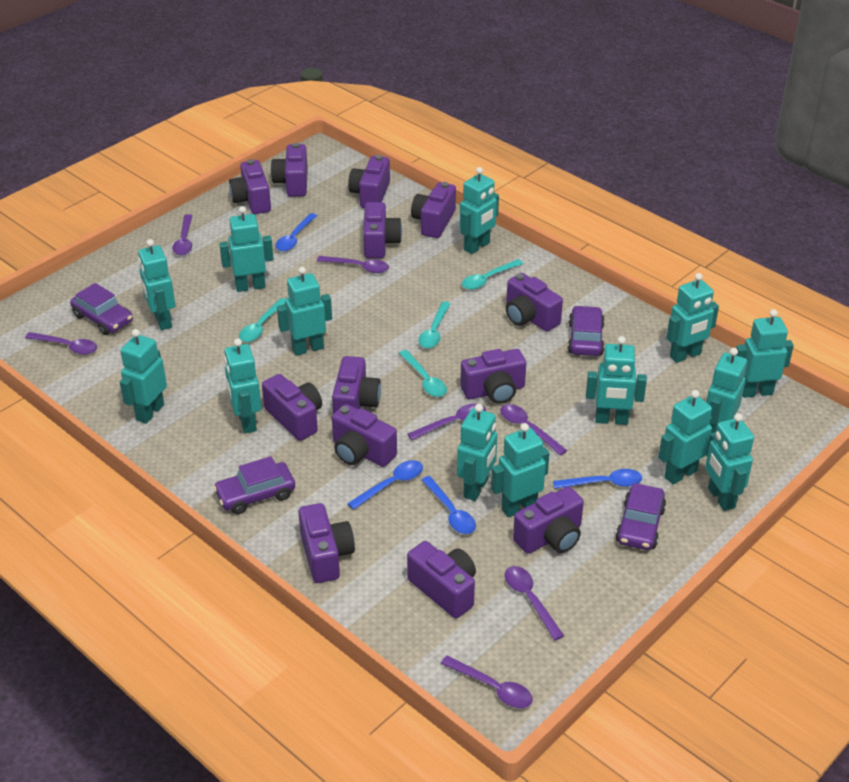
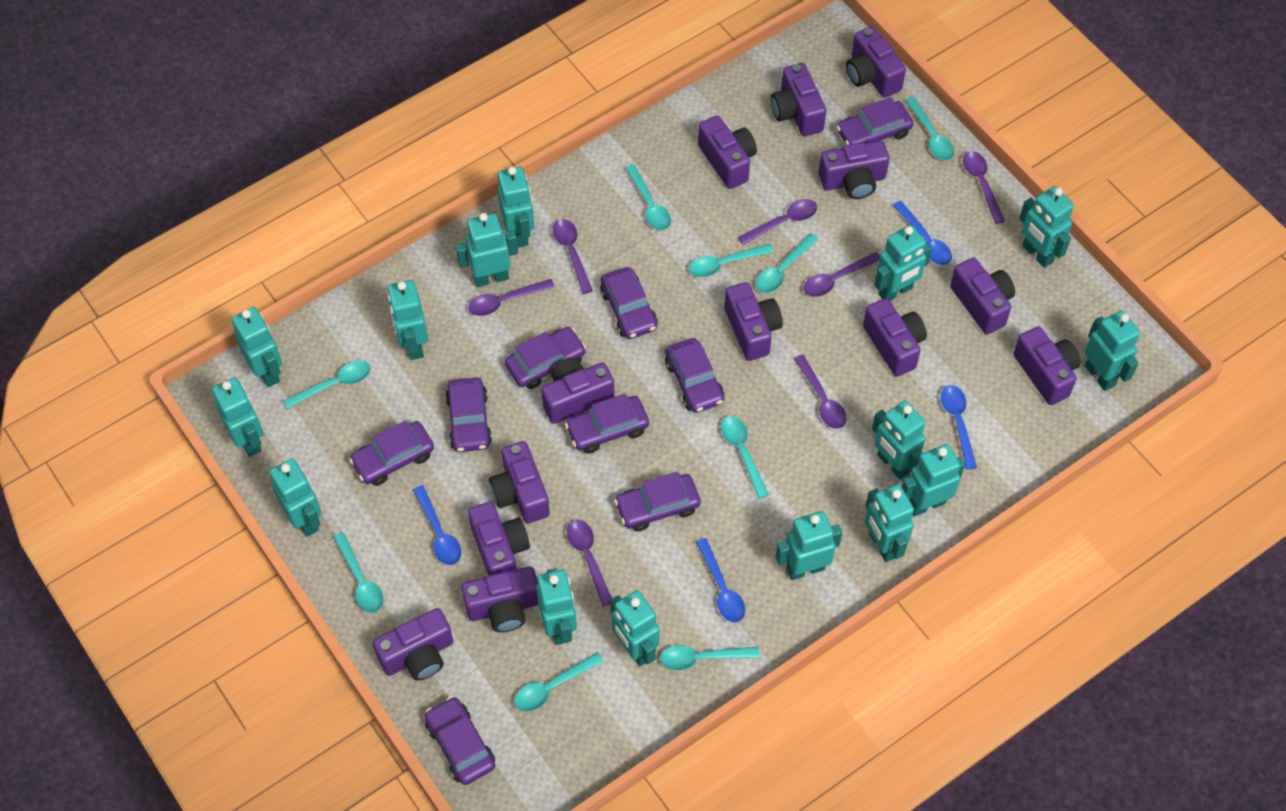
purple car: [70,283,133,335] [213,456,295,514] [568,305,605,356] [615,483,666,550] = 4 -> [349,421,434,486] [425,696,495,785] [445,377,492,452] [505,327,586,389] [565,394,649,454] [600,267,658,339] [614,472,700,531] [665,338,724,413] [837,97,913,145] = 9
turquoise robot: [120,329,167,424] [138,239,175,330] [219,206,274,292] [224,338,262,434] [277,267,332,356] [457,404,498,501] [460,167,499,254] [491,423,550,517] [586,336,647,425] [658,390,712,484] [666,273,719,363] [705,413,754,511] [706,348,747,433] [736,309,794,398] = 14 -> [212,377,263,457] [231,307,282,387] [269,458,322,537] [388,280,428,360] [456,213,518,287] [497,167,534,248] [536,568,577,645] [610,590,660,666] [776,511,842,580] [865,484,914,562] [872,401,925,480] [874,225,932,301] [902,444,965,516] [1019,186,1074,268] [1084,311,1140,391] = 15
turquoise spoon: [239,298,285,342] [399,350,447,397] [418,302,450,349] [462,259,523,290] = 4 -> [283,361,371,409] [333,532,384,613] [514,652,604,712] [625,164,671,231] [660,645,760,670] [689,244,774,277] [721,416,769,499] [756,233,819,293] [905,97,954,160] = 9

